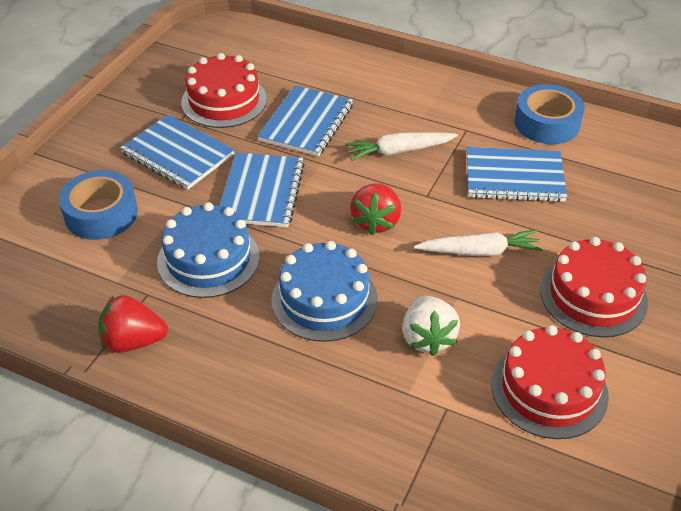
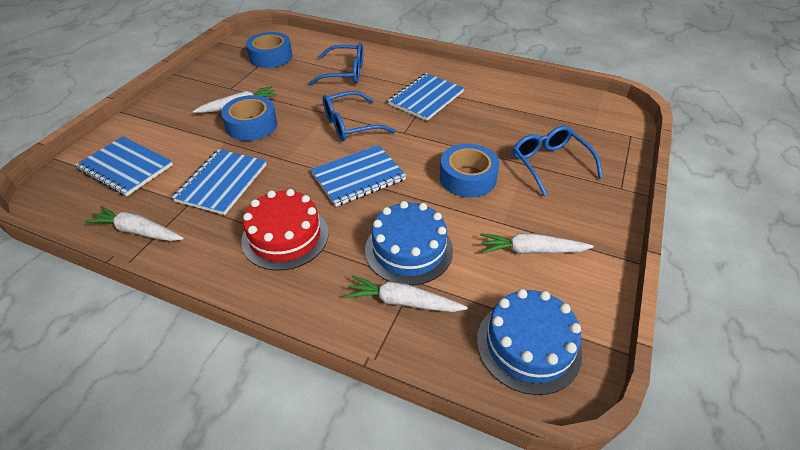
blue glasses: none = 0 -> [308,43,363,86] [323,91,396,141] [513,126,603,196] = 3
blue tape: [59,170,138,240] [514,84,585,144] = 2 -> [221,95,277,141] [246,32,292,68] [440,144,499,198] = 3
red cake: [181,53,267,128] [491,325,609,439] [540,237,648,337] = 3 -> [241,189,329,271] = 1
red strawberry: [98,295,168,353] [350,183,401,235] = 2 -> none = 0
white carrot: [345,132,458,161] [414,230,543,256] = 2 -> [84,206,184,241] [193,86,277,113] [345,275,468,312] [480,233,594,254] = 4
white strawberry: [402,296,460,356] = 1 -> none = 0

